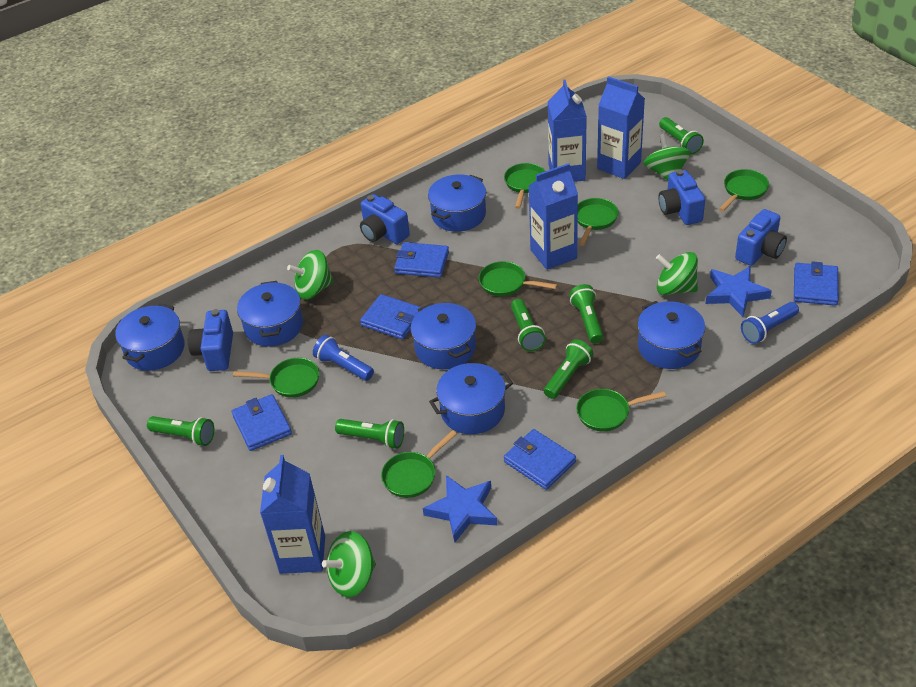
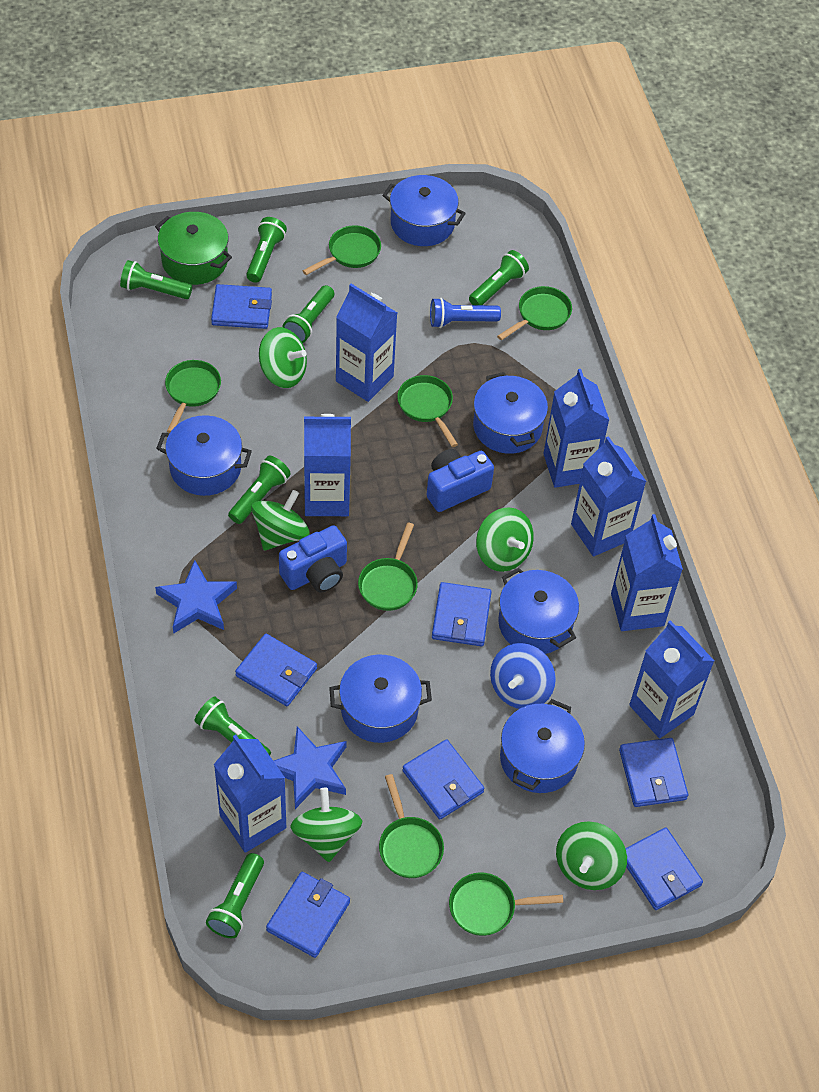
blue camera: [188,309,233,371] [360,194,410,244] [658,170,705,225] [735,209,787,266] = 4 -> [279,525,347,592] [427,449,494,512] = 2
blue carton: [260,455,325,574] [529,163,578,270] [548,80,587,182] [597,77,645,179] = 4 -> [214,735,286,853] [304,414,351,516] [336,284,397,402] [543,369,609,488] [571,436,647,557] [611,514,683,631] [629,620,714,738] = 7
blue flashlight: [313,335,374,381] [741,302,799,344] = 2 -> [430,298,501,328] = 1
blue spinning top: none = 0 -> [490,643,556,709] = 1
blue wallet: [232,394,292,451] [360,294,421,340] [394,242,449,278] [504,429,576,490] [794,261,839,306] = 5 -> [211,284,272,329] [235,634,317,706] [266,872,350,958] [402,739,484,819] [432,582,492,646] [619,738,688,807] [625,827,703,910] = 7
green flashlight: [147,416,214,446] [335,419,404,449] [511,299,546,351] [544,339,593,399] [569,284,604,343] [659,117,704,154] = 6 -> [120,260,192,299] [194,696,271,755] [206,853,264,938] [228,456,291,524] [246,217,287,283] [283,285,334,343] [469,250,529,305] = 7
green pot: none = 0 -> [155,212,232,285] = 1
green spinning top: [287,250,334,300] [322,531,376,597] [643,134,691,180] [656,252,698,295] = 4 -> [251,490,310,550] [259,327,307,388] [290,788,362,862] [476,507,534,572] [556,821,627,890] = 5

